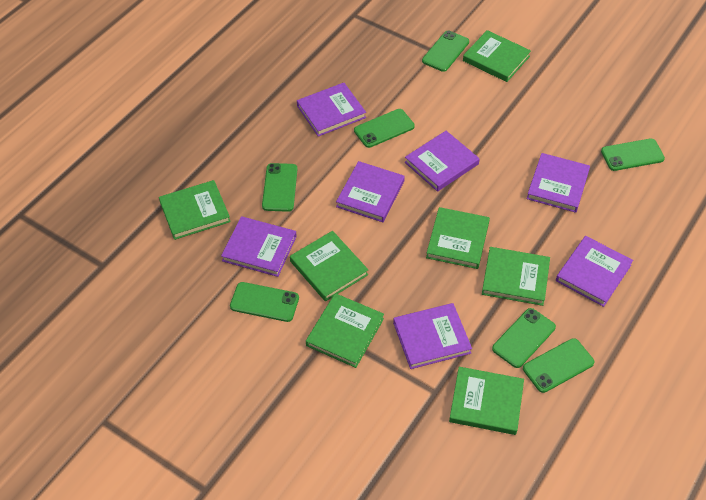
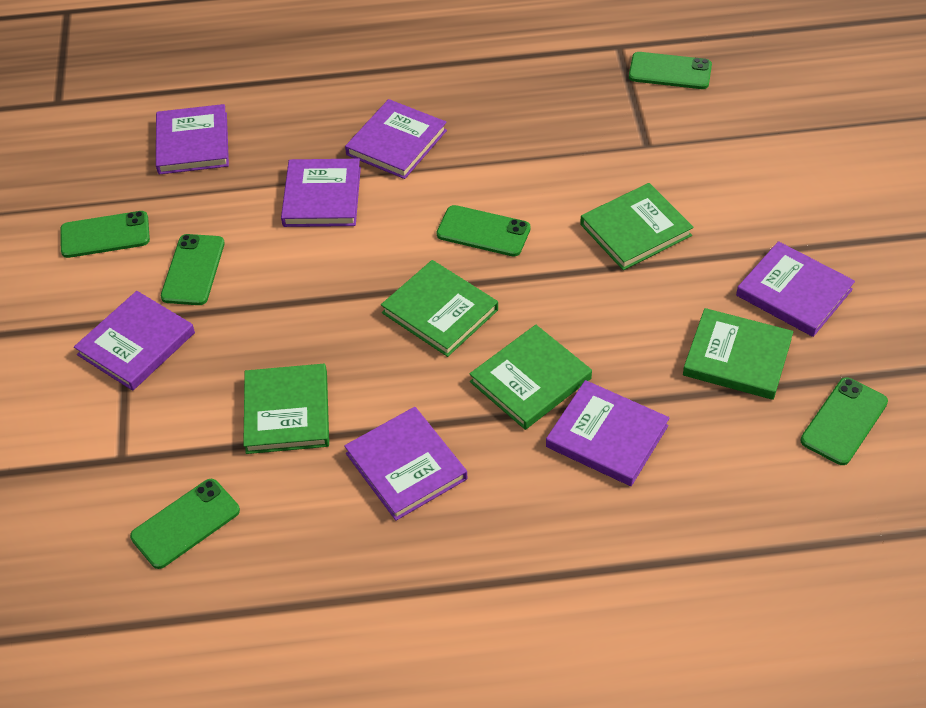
green book: [159,180,231,240] [290,231,368,301] [306,293,384,368] [426,207,490,269] [449,367,524,435] [463,30,531,82] [482,247,550,306] = 7 -> [243,364,329,454] [381,260,498,357] [470,325,592,430] [580,183,693,270] [683,308,793,400] = 5
green phone: [230,282,299,322] [262,163,298,212] [354,109,415,148] [422,31,469,72] [492,308,556,368] [523,338,595,393] [601,138,665,171] = 7 -> [60,211,150,258] [130,479,240,569] [161,234,225,305] [436,205,531,256] [629,52,712,89] [800,377,888,465] = 6

